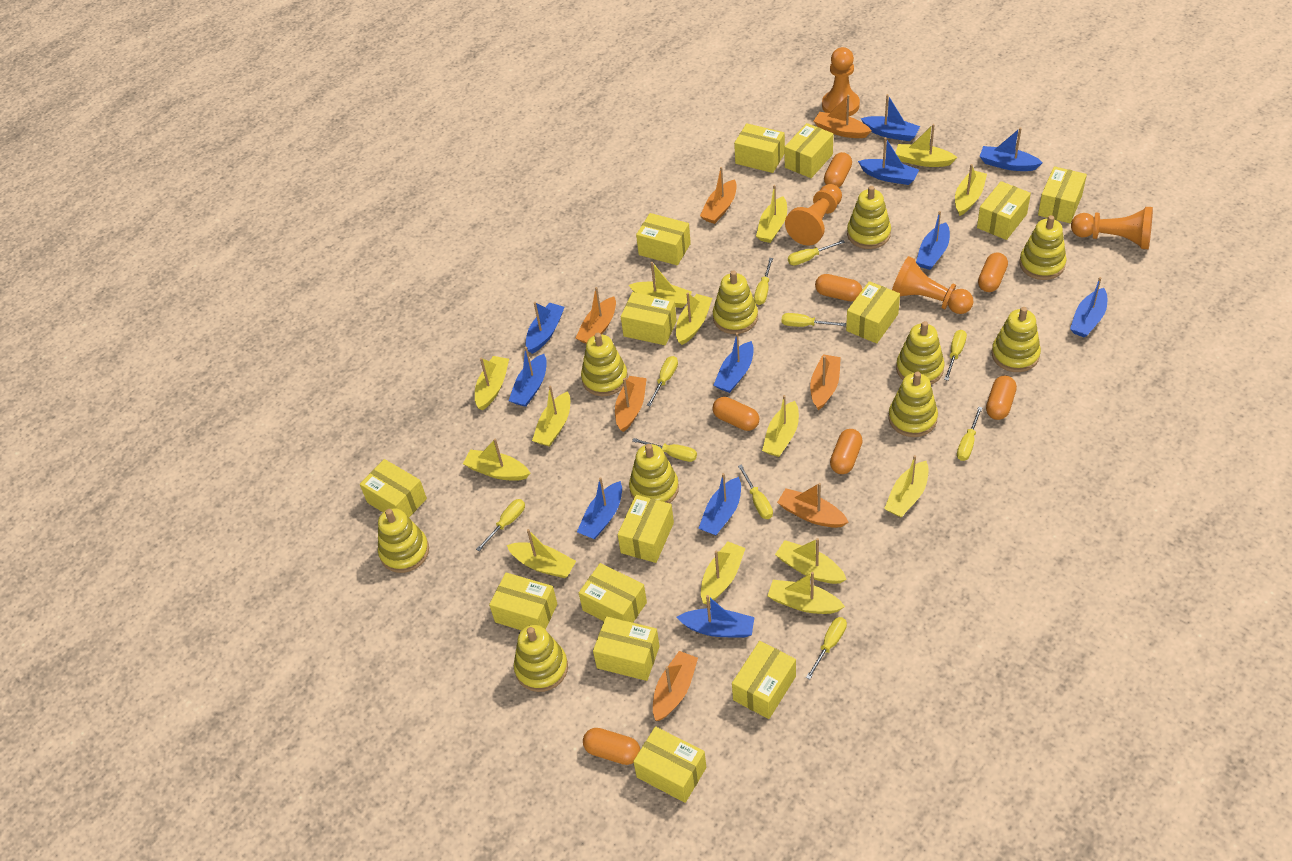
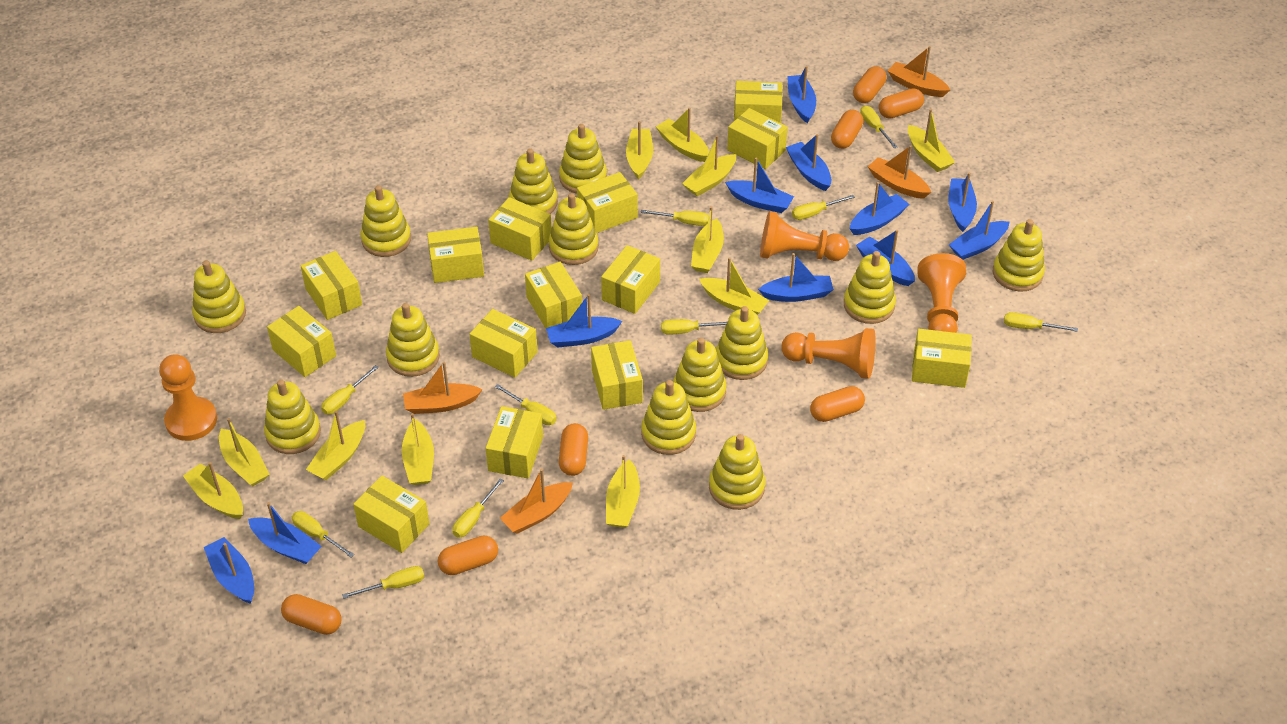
orange boat: [575,287,616,344] [615,376,647,432] [653,651,698,721] [700,167,737,224] [777,483,849,528] [810,354,841,410] [814,95,872,138] = 7 -> [403,362,483,414] [500,468,573,534] [868,145,931,199] [888,46,950,97] = 4
yellow boat: [463,438,530,481] [475,356,509,411] [507,529,576,578] [532,386,570,447] [629,262,692,308] [676,293,712,345] [701,541,746,604] [756,185,787,243] [762,395,799,457] [767,572,845,614] [775,538,847,584] [884,455,929,517] [896,124,957,167] [955,164,987,216] = 14 -> [183,462,243,519] [219,418,270,486] [306,411,365,480] [402,413,434,485] [606,455,640,528] [626,121,653,180] [656,108,709,162] [682,135,736,196] [691,206,724,273] [699,257,769,315] [908,109,955,172] = 11
yellow stacking toy: [378,508,429,573] [514,625,568,692] [581,333,628,396] [629,444,679,503] [713,270,758,334] [847,186,891,249] [888,372,938,437] [896,321,945,385] [992,307,1041,372] [1019,215,1067,280] = 10 -> [192,260,246,333] [264,379,321,454] [360,185,411,257] [386,303,440,377] [509,148,558,214] [549,193,599,265] [559,124,607,194] [641,380,696,455] [673,338,726,412] [709,434,765,510] [716,306,768,380] [844,251,896,324] [993,219,1045,292] = 13

